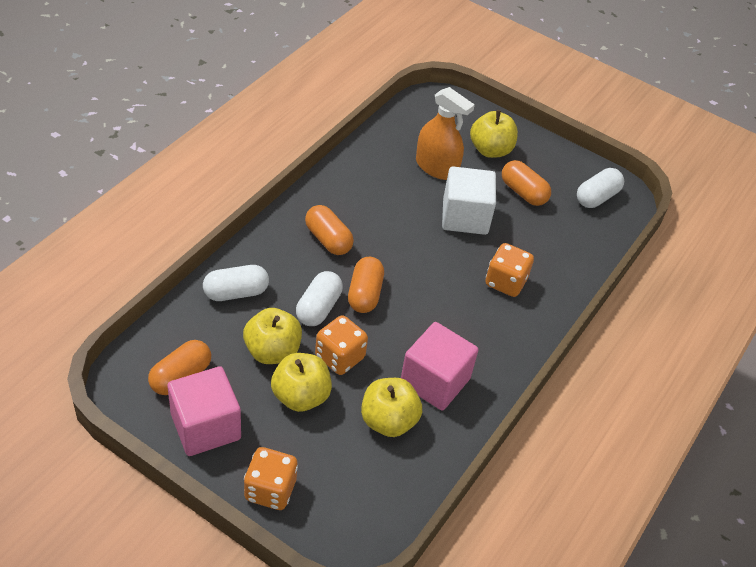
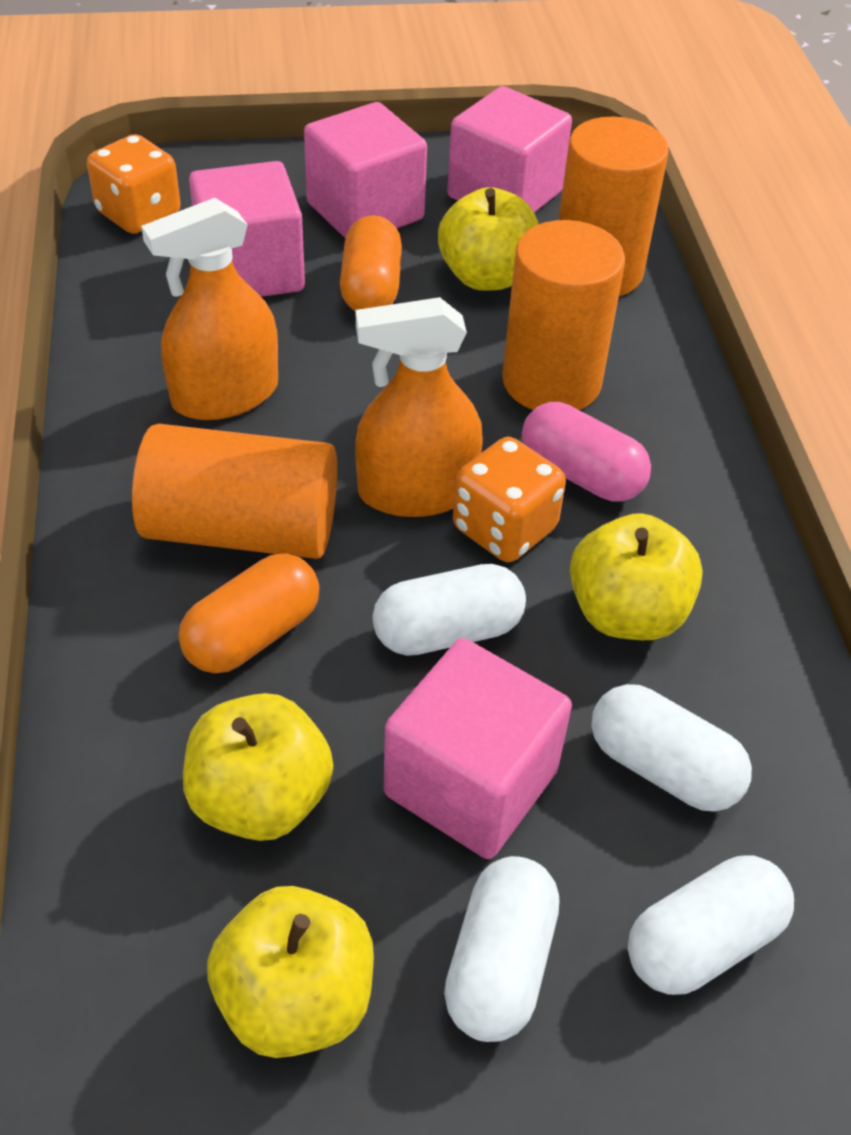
orange capsule: [148,340,211,395] [305,205,354,255] [348,257,384,313] [502,160,551,206] = 4 -> [179,553,319,673] [340,215,402,311] = 2
orange cylinder: none = 0 -> [132,424,337,559] [502,220,625,410] [558,117,669,296] = 3
orange dice: [244,447,298,510] [315,315,368,375] [485,243,534,297] = 3 -> [87,134,180,234] [453,437,566,562] = 2
orange spray bottle: [416,87,475,180] = 1 -> [141,198,278,420] [355,297,483,517] = 2
pink capsule: none = 0 -> [522,402,651,502] = 1
pink cube: [167,366,241,456] [401,322,479,411] = 2 -> [189,161,305,297] [304,102,427,238] [384,638,572,859] [447,86,572,213] = 4
white capsule: [203,265,269,301] [296,271,343,326] [577,168,624,208] = 3 -> [372,564,526,656] [444,856,559,1042] [591,684,752,812] [628,856,794,995] = 4
white cube: [442,166,496,235] = 1 -> none = 0

